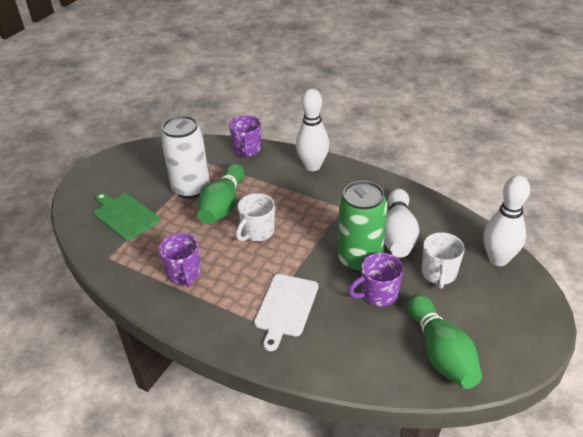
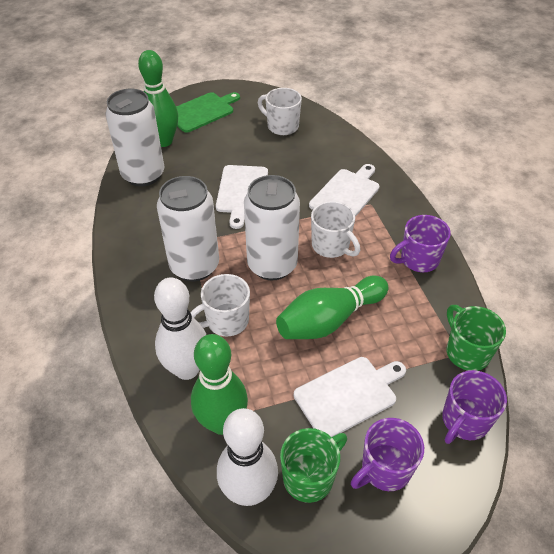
green bowling pin: [197,164,245,224] [407,294,482,389] = 2 -> [138,50,178,147] [191,334,248,435] [276,276,388,339] = 3
green can: [338,181,387,273] = 1 -> none = 0
green mug: none = 0 -> [280,428,347,503] [446,305,506,371] = 2
white bowling pin: [296,89,329,171] [384,189,419,258] [484,175,530,266] = 3 -> [154,277,206,380] [217,408,278,506] = 2
white can: [161,115,210,199] = 1 -> [105,89,165,187] [157,176,219,281] [244,175,300,280] = 3
white cutting board: [254,274,318,351] = 1 -> [216,165,268,229] [294,357,406,437] [309,164,380,217] = 3
white mug: [236,193,275,241] [422,232,465,289] = 2 -> [190,274,250,336] [258,88,302,135] [311,201,360,258] = 3

